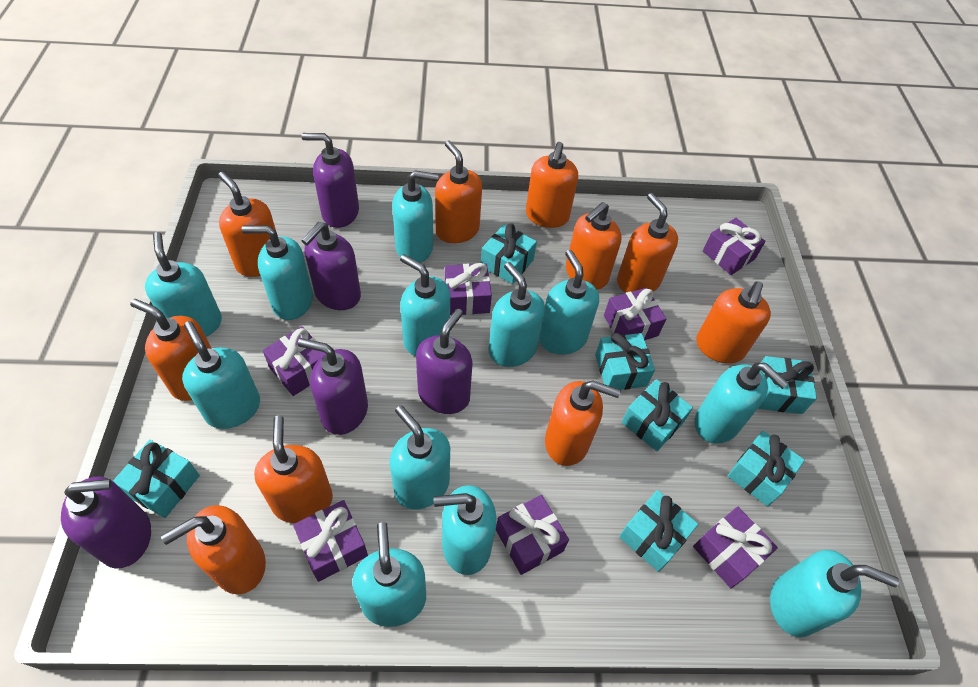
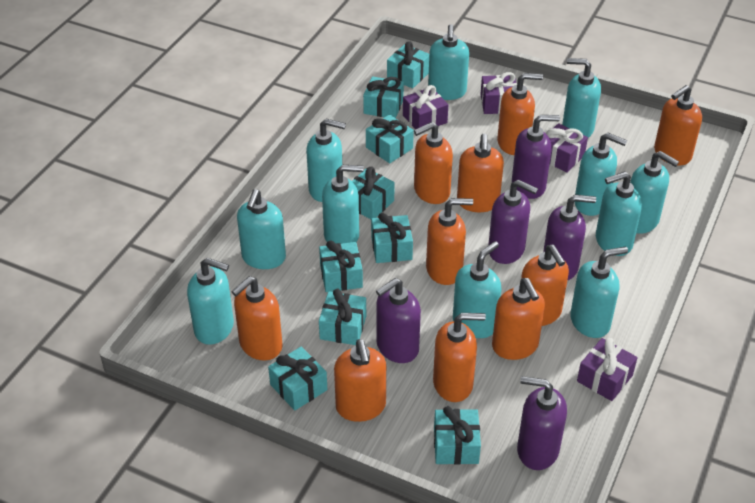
purple gift: [263,326,325,396] [293,500,368,582] [445,263,492,316] [496,495,569,575] [604,288,666,340] [693,507,778,588] [703,218,766,275] = 7 -> [403,85,448,130] [481,72,517,114] [546,123,588,173] [577,338,638,401] = 4
turquoise gift: [113,440,200,518] [481,223,537,284] [595,333,655,390] [619,490,698,572] [622,379,693,451] [727,431,805,506] [759,356,817,414] = 7 -> [268,347,327,410] [319,240,363,292] [319,289,366,345] [352,167,395,219] [363,76,404,118] [366,115,414,163] [371,213,413,263] [387,41,429,89] [434,406,481,465] = 9
turquoise soap dispenser: [145,232,222,337] [182,321,260,429] [242,225,313,320] [352,522,426,627] [390,405,450,509] [392,170,439,263] [400,254,450,356] [433,485,497,575] [489,262,545,367] [539,250,599,355] [695,363,788,444] [770,550,899,637] = 12 -> [187,258,234,345] [237,189,286,269] [306,119,346,202] [322,165,364,244] [428,24,469,100] [453,241,501,338] [562,58,601,138] [570,246,628,338] [575,133,627,216] [596,171,642,256] [630,151,679,234] = 11

